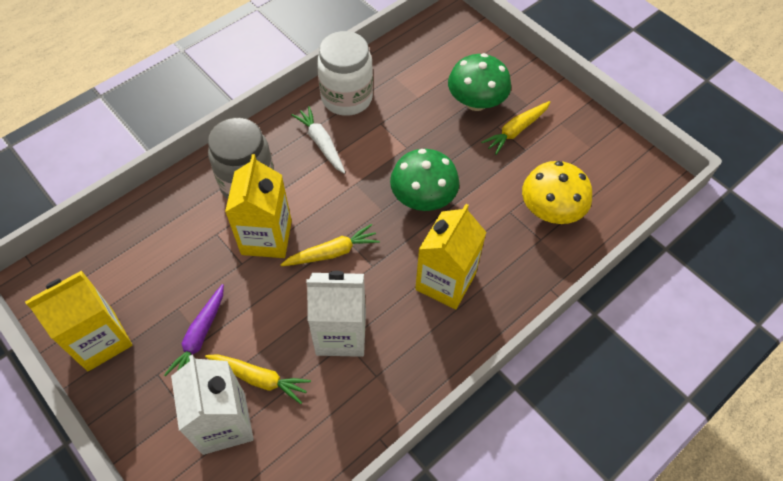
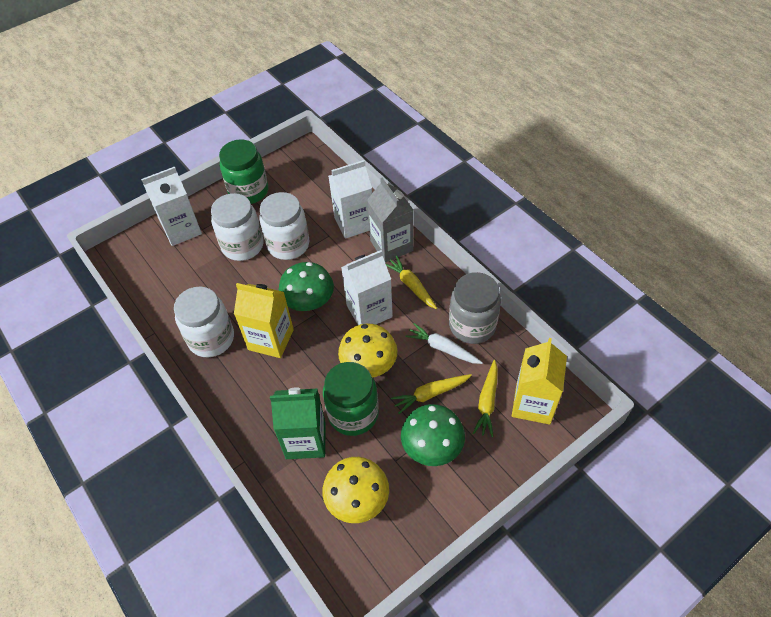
green carton: none = 0 -> [270,387,325,459] = 1
green jar: none = 0 -> [219,139,268,204] [323,362,379,436] = 2
grey carton: none = 0 -> [367,178,414,263] = 1
purple carrot: [164,284,224,376] = 1 -> none = 0
white carton: [171,355,254,455] [306,271,366,357] = 2 -> [141,167,202,246] [329,160,372,239] [341,250,393,325] = 3
white jar: [317,31,373,116] = 1 -> [174,287,234,357] [211,193,263,261] [260,192,309,260] = 3
yellow carton: [25,271,132,371] [225,154,292,258] [415,204,487,310] = 3 -> [234,283,294,358] [512,338,567,425] = 2
yellow mushroom: [522,161,592,224] = 1 -> [322,457,389,523] [338,323,397,377] = 2

